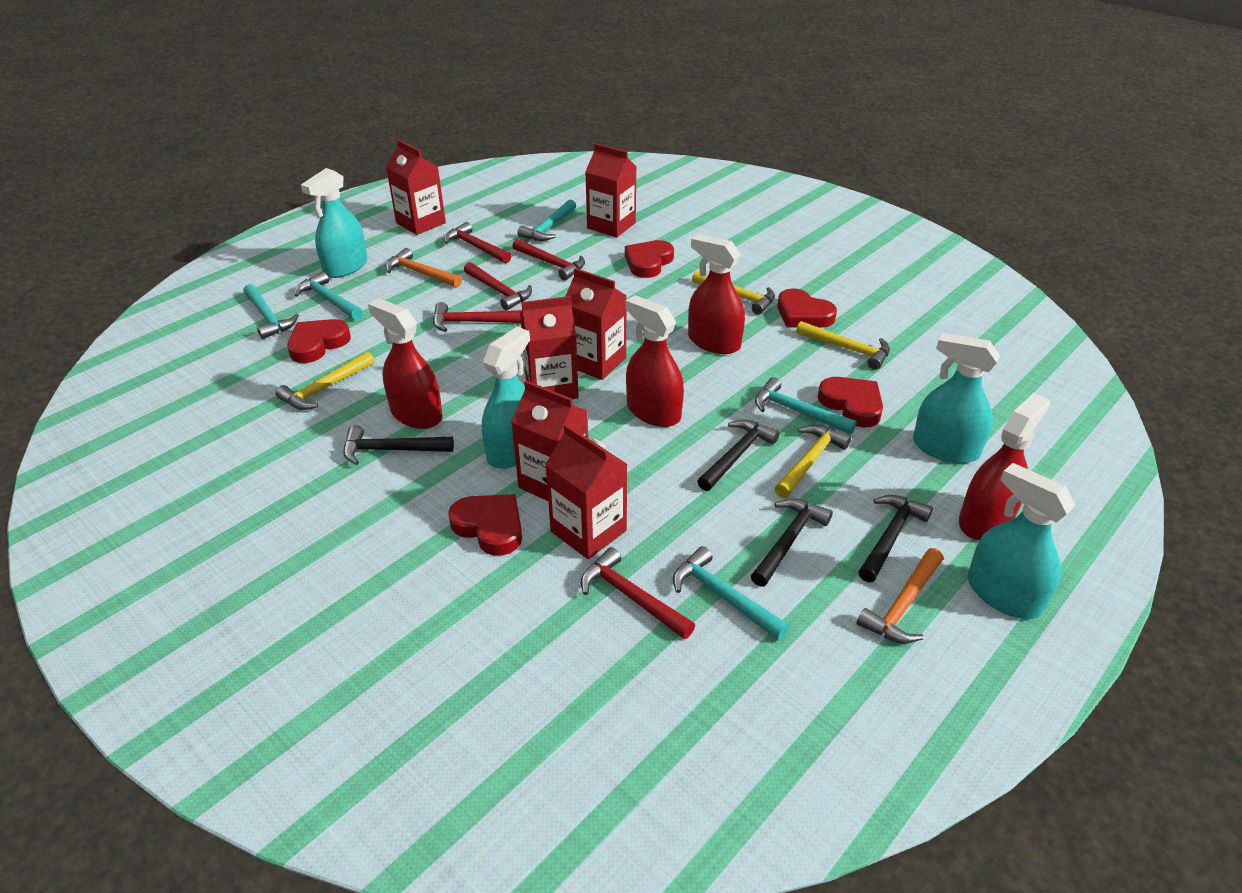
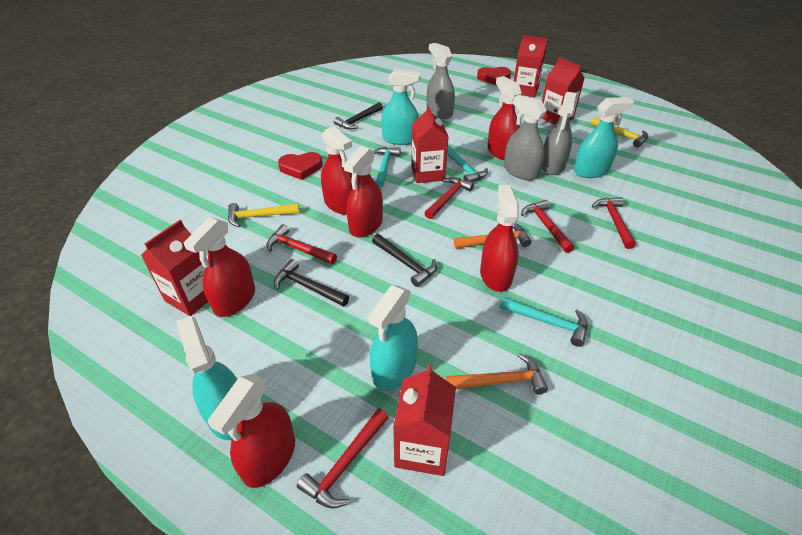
black hammer: [343,425,454,465] [697,419,780,491] [751,498,833,587] [858,495,933,582] = 4 -> [274,259,349,307] [334,102,383,130] [372,234,437,287] = 3
grey spray bottle: none = 0 -> [427,43,455,119] [504,95,547,180] [541,92,576,175] = 3
red carton: [386,140,446,235] [511,381,588,501] [520,296,578,399] [545,424,628,559] [565,268,627,380] [585,143,636,237] = 6 -> [141,220,208,316] [393,365,456,476] [411,106,448,183] [514,35,548,97] [541,57,584,125] = 5
red heart: [287,319,351,363] [448,494,522,556] [625,240,674,278] [777,288,837,328] [817,377,883,427] = 5 -> [278,152,323,180] [477,67,511,85] = 2
red spray bottle: [368,298,443,429] [626,295,684,427] [688,234,745,354] [959,393,1050,541] = 4 -> [184,217,255,317] [208,374,295,488] [321,126,352,215] [344,146,383,237] [480,185,519,292] [487,76,522,160] = 6
turquoise hammer: [243,284,299,339] [294,271,363,320] [517,200,576,241] [673,546,789,641] [755,377,857,435] = 5 -> [374,147,401,188] [447,145,488,182] [499,297,588,347] = 3
yellow hammer: [275,351,374,410] [692,271,775,315] [775,425,851,498] [796,321,890,370] = 4 -> [228,203,300,227] [590,117,648,147] = 2

